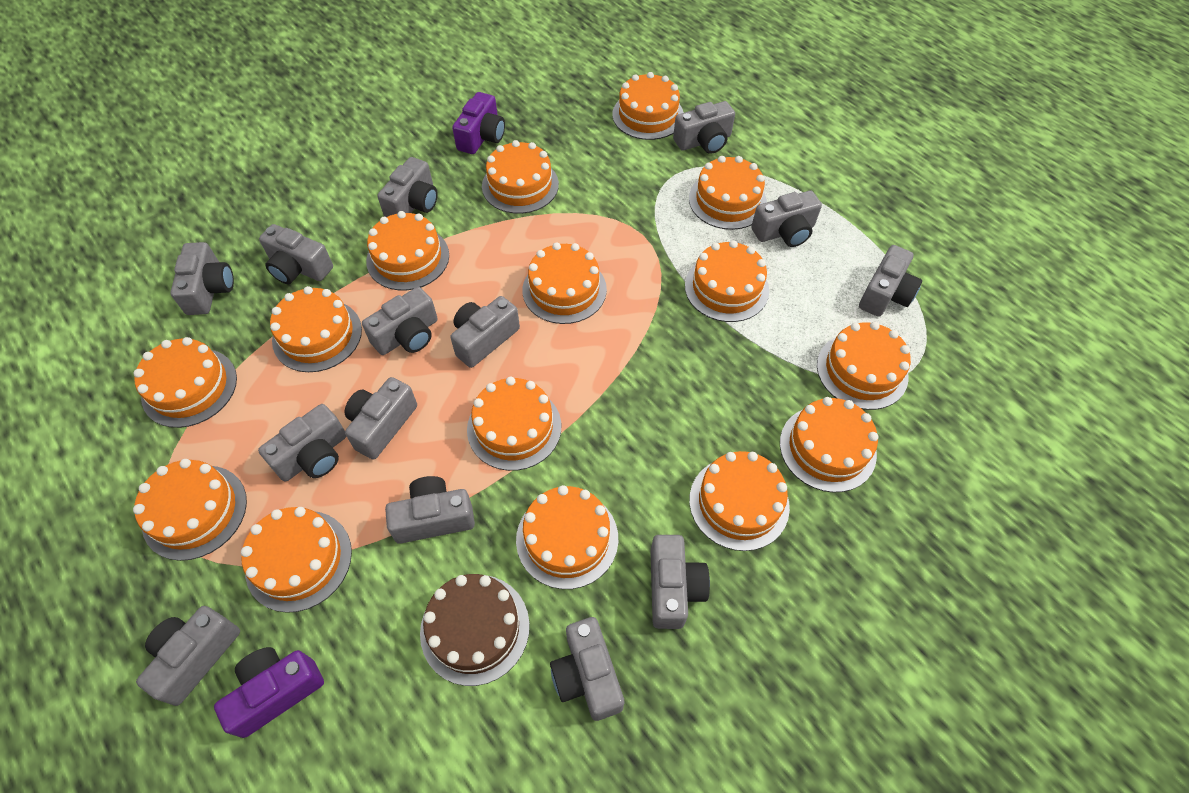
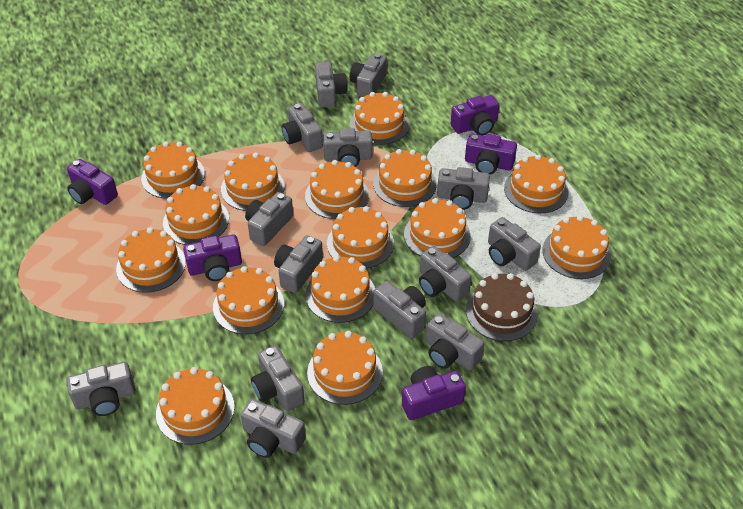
purple camera: [214,647,324,738] [452,92,505,154] = 2 -> [67,159,118,205] [183,234,242,281] [402,366,466,420] [450,95,499,135] [465,133,517,175] = 5

